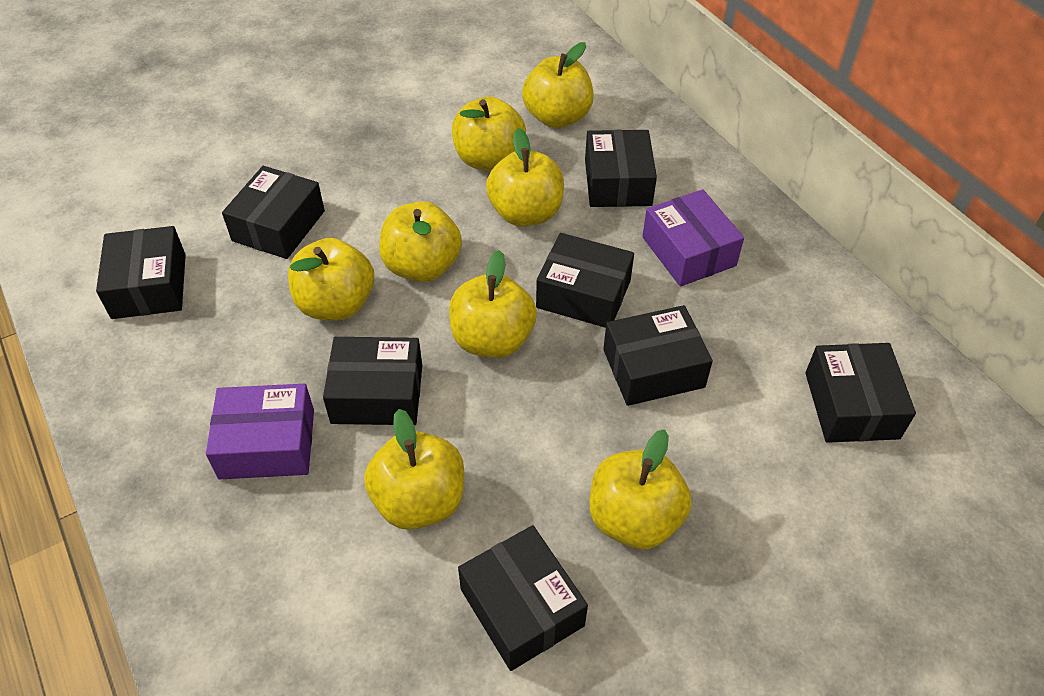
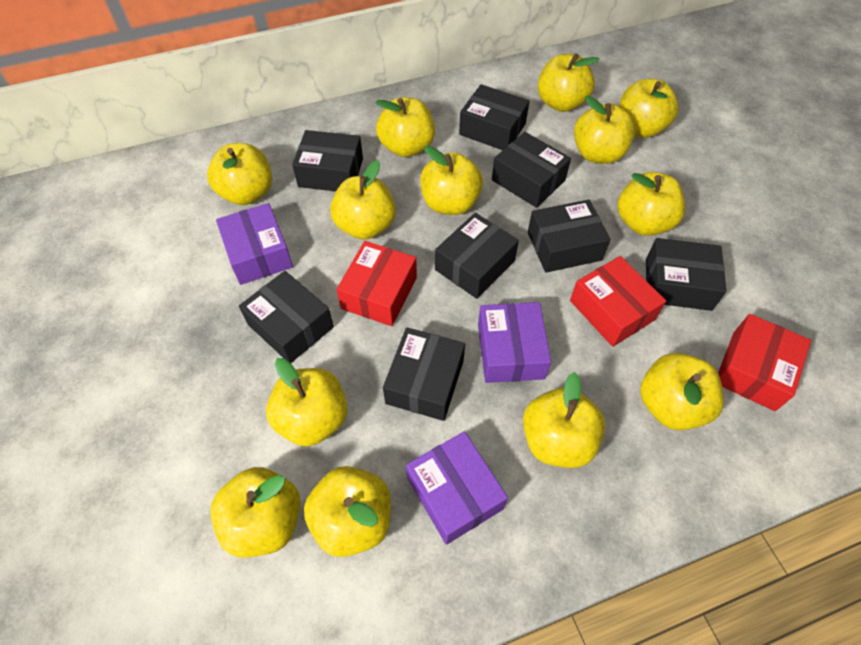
purple box: [206,384,314,479] [642,189,744,287] = 2 -> [216,203,293,285] [406,431,508,545] [478,302,551,383] = 3
red box: none = 0 -> [336,241,417,326] [570,256,666,347] [718,314,811,411] = 3
yellow apple: [288,238,374,320] [364,409,464,530] [379,201,462,282] [449,250,537,358] [452,97,526,171] [486,128,564,227] [522,42,593,128] [590,429,692,550] = 8 -> [207,143,272,205] [210,467,301,558] [266,358,348,447] [304,466,391,557] [330,160,396,240] [376,97,435,157] [420,145,483,215] [523,372,606,468] [538,53,600,112] [574,95,635,164] [617,172,685,236] [619,79,679,138] [640,353,724,430] = 13

